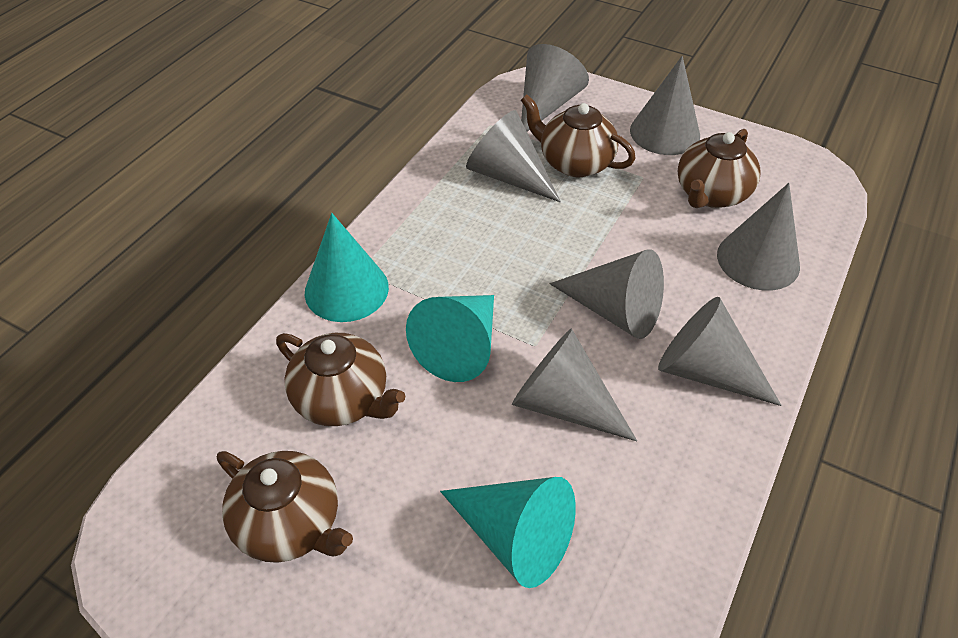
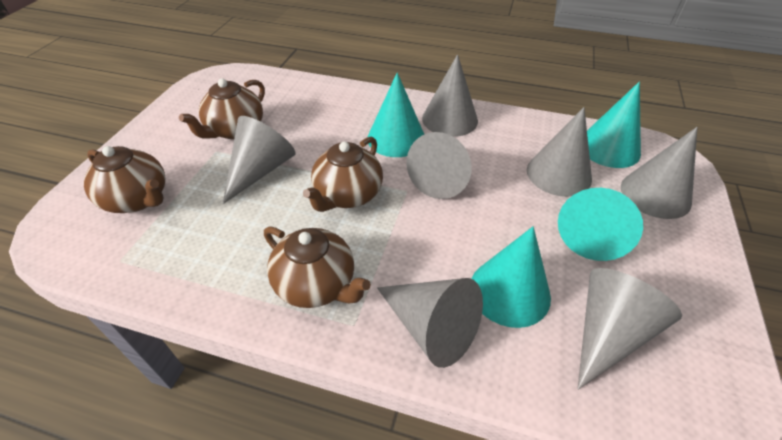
turquoise cone: [305,213,389,322] [406,295,494,382] [440,477,576,588] = 3 -> [368,72,425,157] [471,226,551,328] [558,188,643,261] [587,82,641,168] = 4

